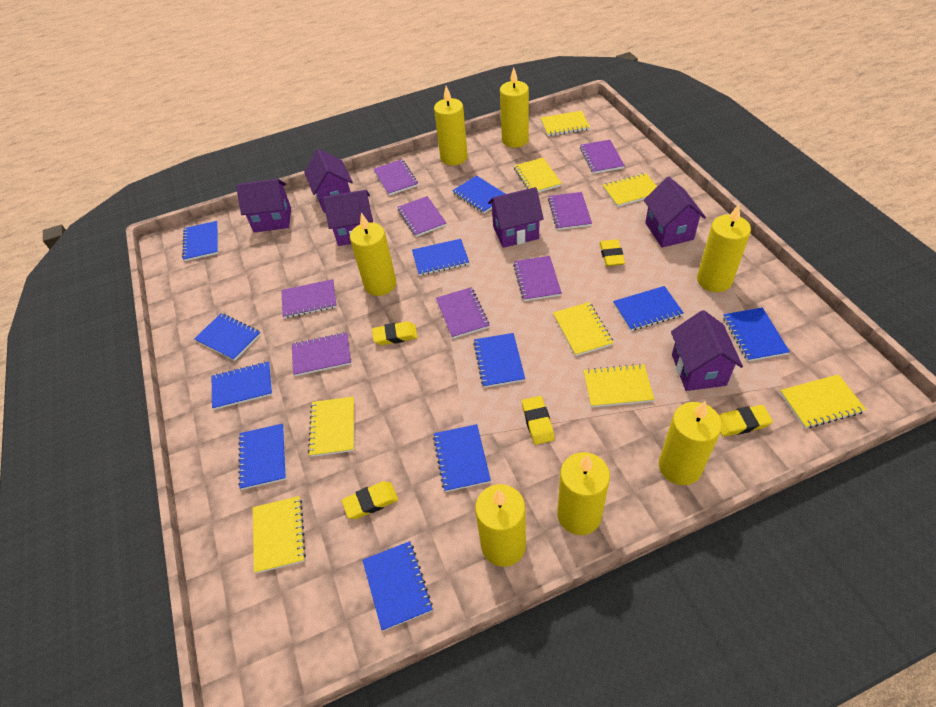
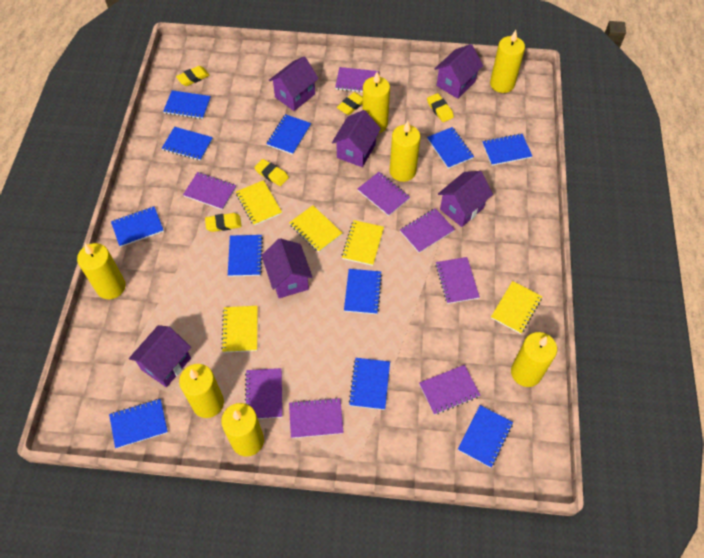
yellow notebook: [253,496,306,574] [308,396,354,457] [514,158,562,192] [541,111,590,136] [553,302,614,356] [583,364,654,407] [603,173,657,207] [780,374,866,428] = 8 -> [221,306,258,353] [236,180,282,226] [289,205,342,252] [342,220,384,266] [491,281,542,334] = 5

